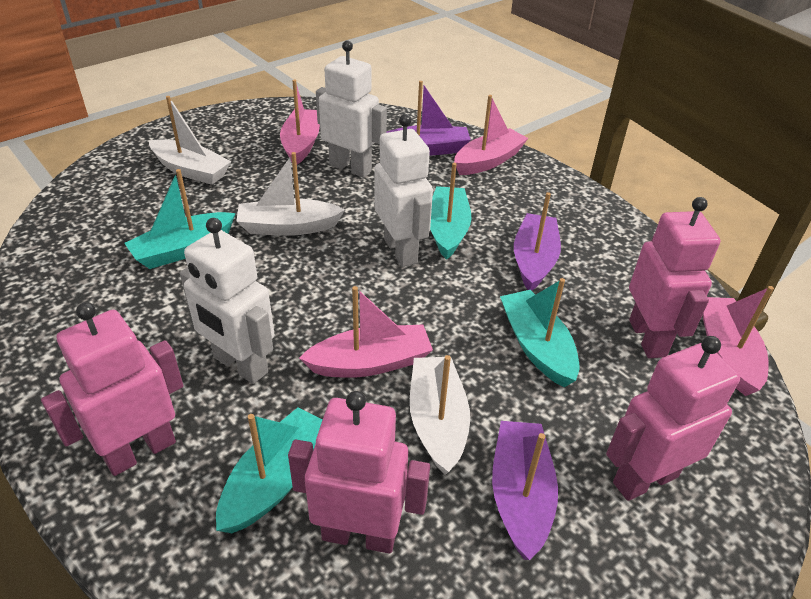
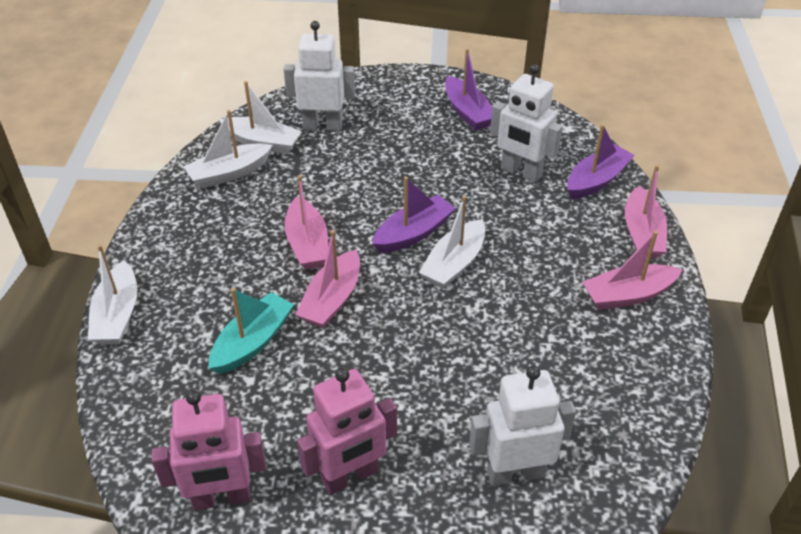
pink robot: [41,302,183,476] [288,391,430,554] [606,336,740,501] [629,197,721,358] = 4 -> [151,390,266,511] [297,368,397,495] = 2
turquoise boat: [124,169,236,269] [216,407,322,533] [430,163,472,260] [500,278,580,387] = 4 -> [209,288,294,374] = 1
white boat: [149,96,231,185] [236,152,345,236] [410,355,470,475] = 3 -> [88,244,137,344] [183,110,272,188] [219,81,302,154] [419,196,485,289] = 4

